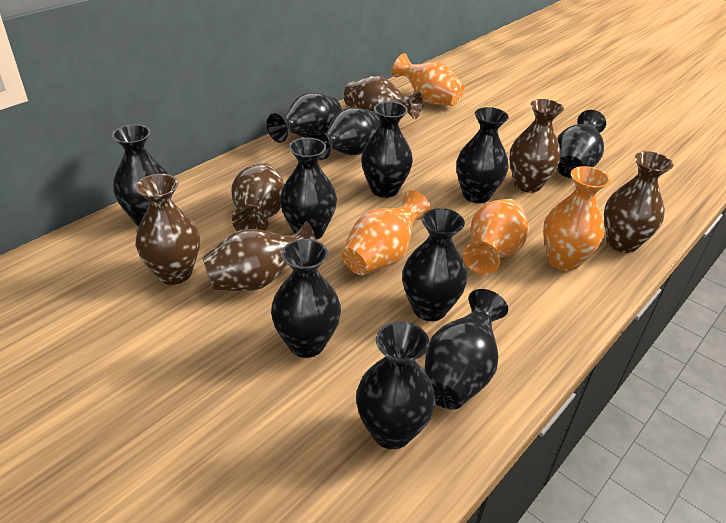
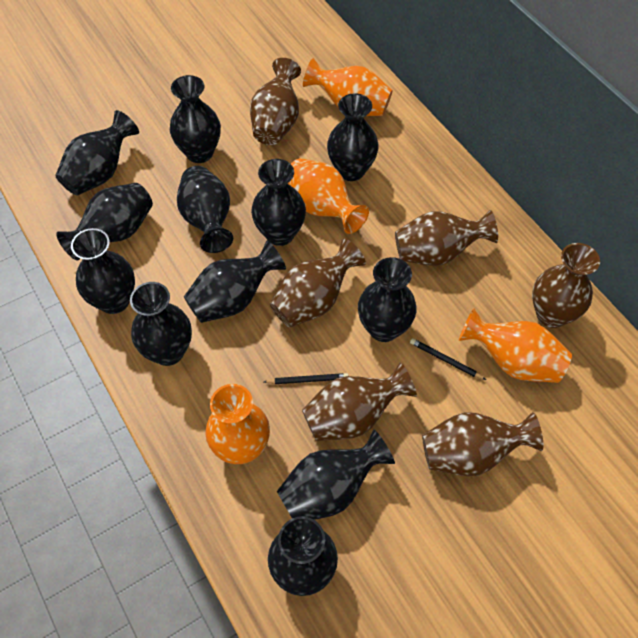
black pencil: none = 0 -> [264,373,349,384] [410,338,486,380] = 2
black vase: [112,124,168,226] [267,93,342,143] [271,239,341,358] [280,138,337,240] [308,108,381,160] [356,321,435,449] [361,101,413,198] [402,208,467,321] [425,289,508,410] [456,107,509,203] [557,110,606,178] = 11 -> [55,110,139,196] [56,183,153,260] [71,228,135,314] [130,282,192,366] [170,75,221,163] [177,166,233,253] [184,240,286,323] [251,159,306,246] [268,516,338,596] [277,429,395,520] [327,93,379,181] [358,257,417,342] = 12

